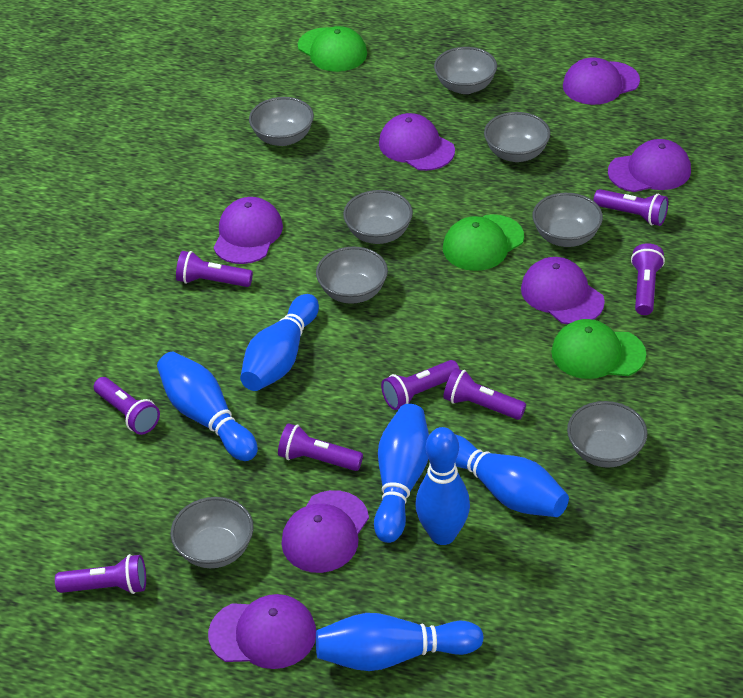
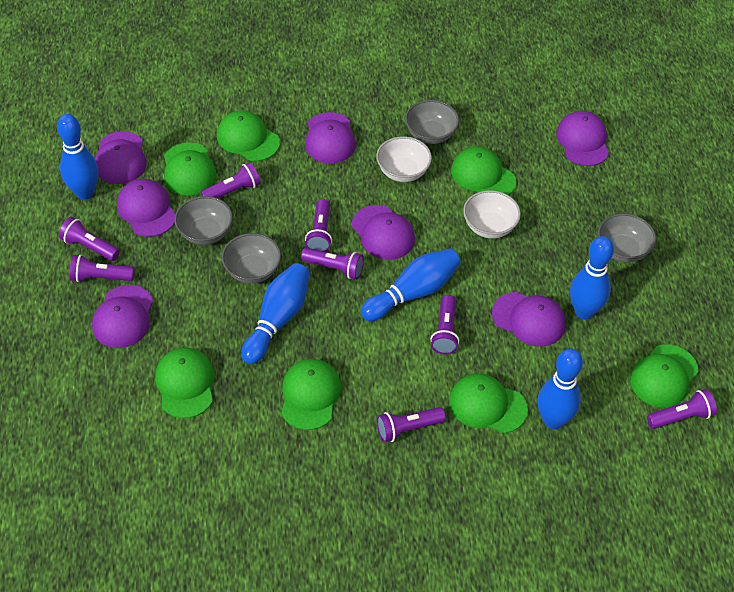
blue bowling pin: [157,352,258,461] [240,294,319,391] [316,613,484,671] [374,404,429,543] [415,427,470,545] [455,435,569,517] = 6 -> [57,114,98,199] [241,263,310,364] [361,248,461,321] [538,348,583,429] [570,236,614,319] = 5
green cap: [298,26,367,72] [443,214,524,271] [551,319,646,379] = 3 -> [155,348,214,418] [164,142,217,195] [217,110,280,161] [281,359,341,430] [449,373,528,433] [451,146,516,195] [630,344,699,407] = 7
grey bowl: [171,497,253,568] [249,97,314,146] [316,247,388,304] [343,190,413,244] [434,47,497,94] [484,112,551,162] [533,193,603,247] [567,401,647,468] = 8 -> [174,196,233,245] [222,233,281,284] [405,100,459,144] [598,213,656,263] = 4
white bowl: none = 0 -> [376,136,432,182] [463,190,521,238] = 2

